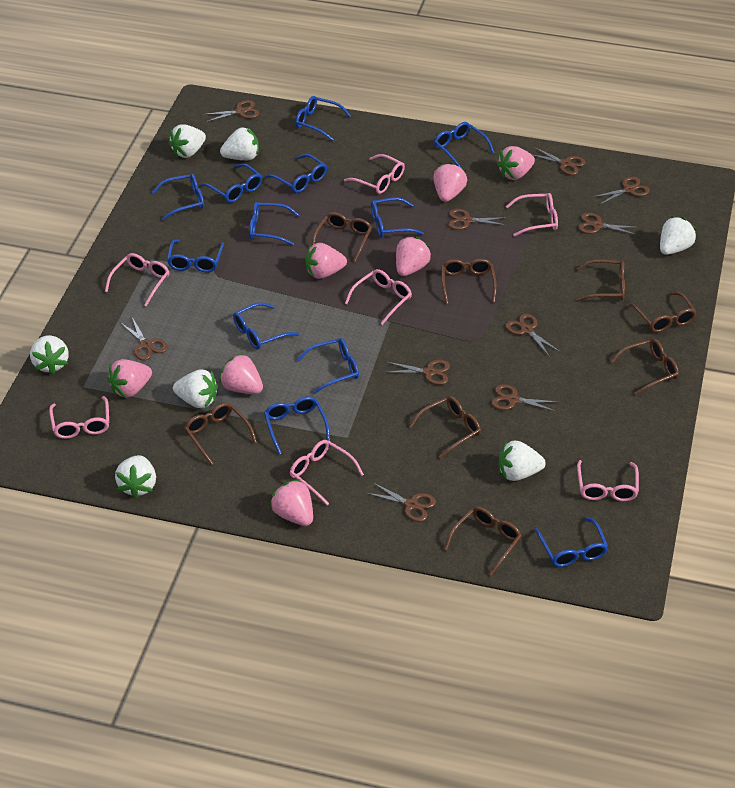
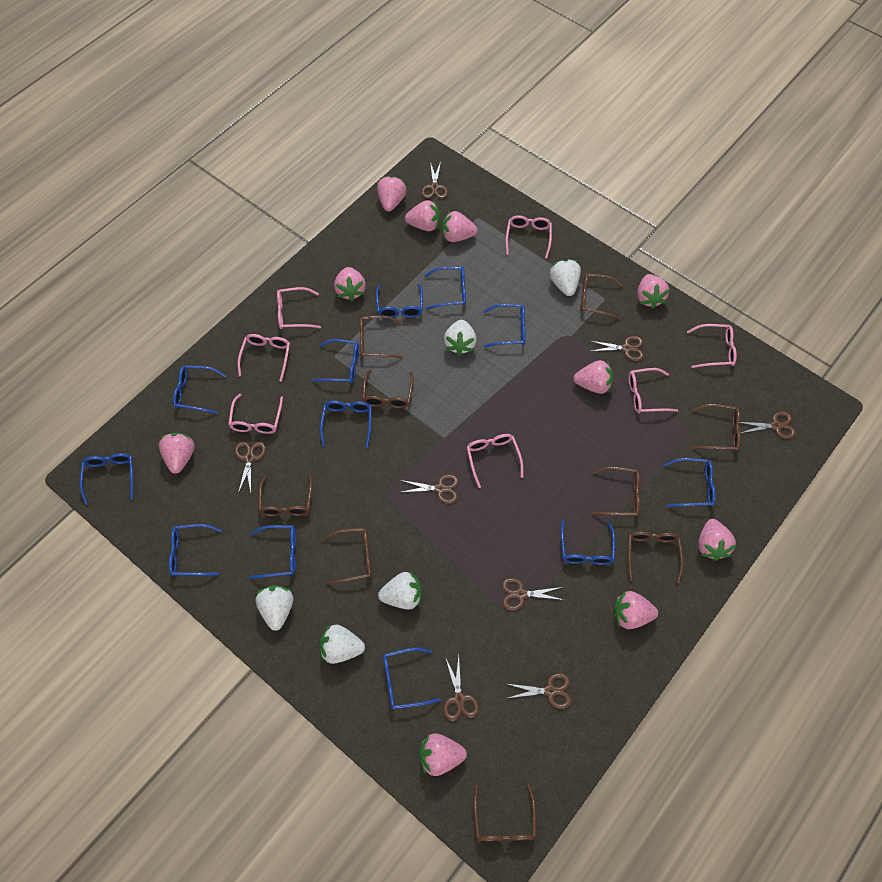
brown glasses: [184,403,257,465] [312,212,372,262] [409,396,481,459] [442,259,497,304] [444,507,521,576] [576,259,625,302] [610,339,679,395] [629,292,696,333] = 8 -> [258,474,312,516] [322,528,372,585] [360,315,403,359] [362,369,414,408] [473,784,536,841] [580,273,623,320] [591,467,640,517] [628,532,683,583] [692,404,741,451] = 9
brown scissors: [120,317,168,360] [203,100,259,122] [366,482,436,522] [385,360,450,385] [448,209,507,230] [491,384,557,412] [505,313,560,356] [533,147,586,175] [578,213,639,235] [593,176,650,205] = 10 -> [235,442,266,493] [401,474,459,504] [421,162,448,199] [443,656,479,721] [502,578,564,610] [508,673,571,709] [591,336,644,361] [739,411,796,439] = 8
pink strawberry: [108,359,152,398] [219,353,263,394] [270,479,313,526] [305,243,347,279] [396,236,431,276] [433,162,467,202] [497,146,535,180] = 7 -> [159,433,195,474] [334,267,366,301] [377,176,407,212] [405,200,440,231] [420,733,467,776] [442,211,477,242] [573,360,613,394] [614,591,658,629] [637,274,670,309] [698,519,736,561] = 10
white strawberry: [30,335,69,374] [115,455,156,499] [168,124,206,158] [173,369,218,408] [220,127,259,160] [499,440,546,481] [660,216,696,255] = 7 -> [256,585,293,631] [320,624,365,664] [378,572,421,610] [444,320,477,356] [550,259,581,296] = 5

